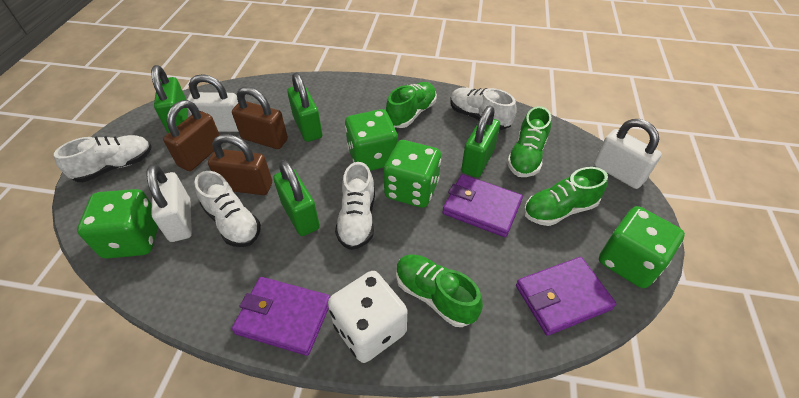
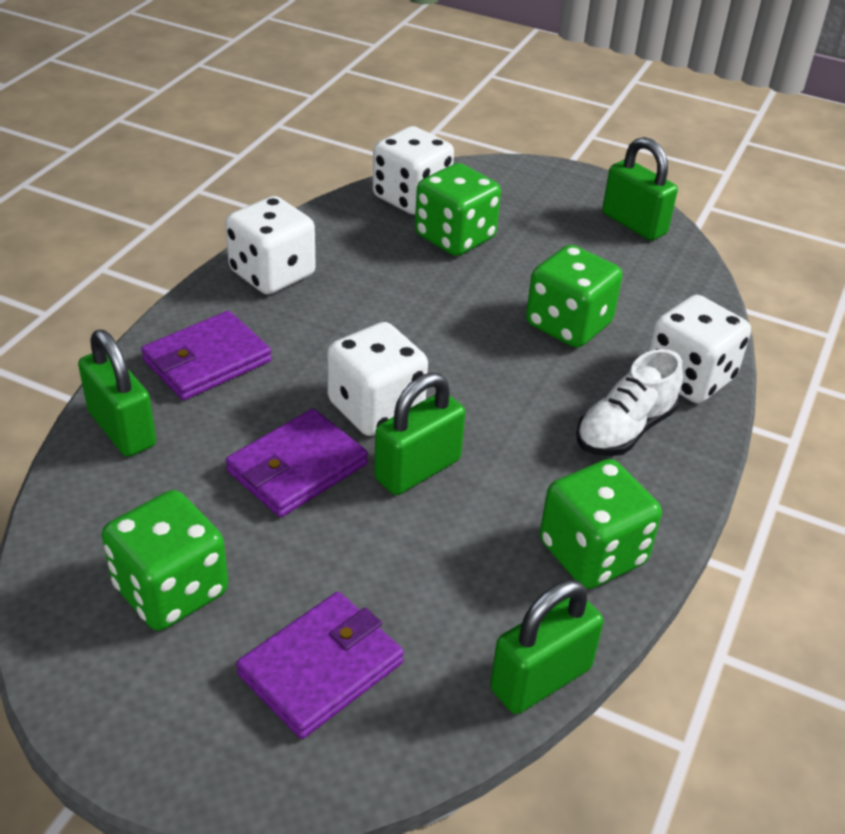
brown padlock: [163,100,222,171] [208,134,272,195] [232,87,288,149] = 3 -> none = 0
green shoe: [386,82,437,128] [396,254,483,327] [507,106,551,177] [524,167,608,226] = 4 -> none = 0
white dice: [328,271,407,363] = 1 -> [225,196,316,295] [327,322,428,436] [373,126,454,215] [648,295,751,403] = 4
white padlock: [146,164,192,242] [187,74,239,132] [594,119,662,189] = 3 -> none = 0
white shoe: [54,135,152,182] [194,171,261,247] [335,162,375,250] [450,87,517,130] = 4 -> [576,349,683,456] = 1

